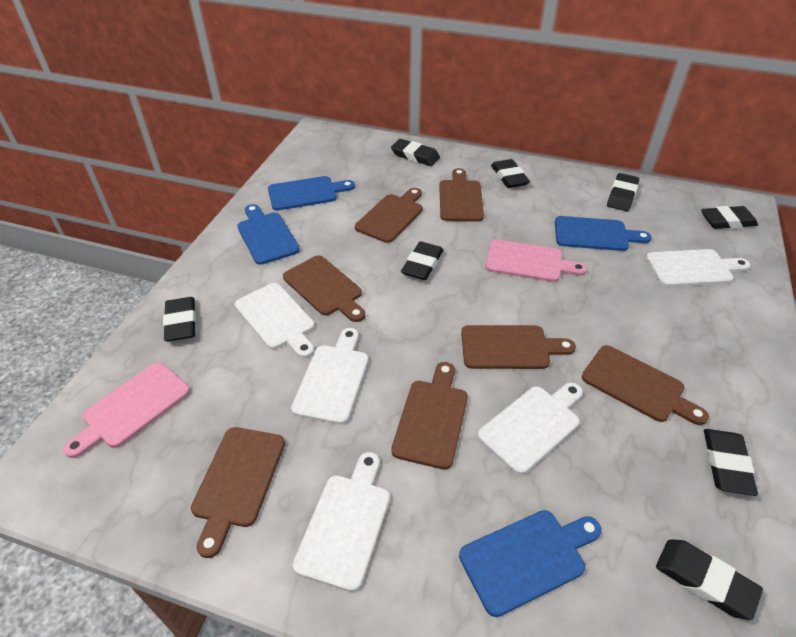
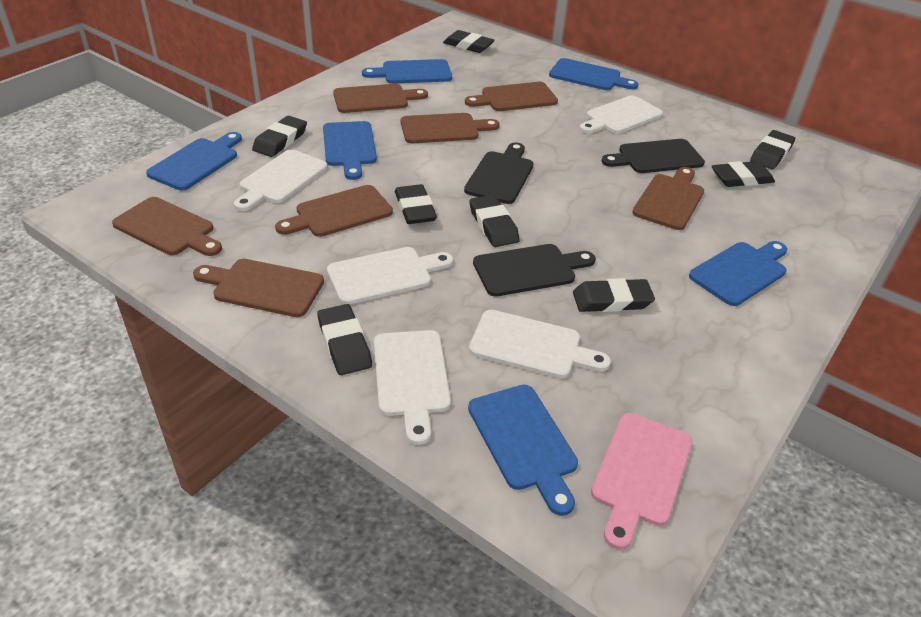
black cutting board: none = 0 -> [464,142,534,204] [473,244,596,297] [602,139,705,173] = 3
blue cutting board: [237,204,300,265] [268,176,355,211] [459,510,602,617] [555,216,651,251] = 4 -> [146,132,242,190] [323,121,377,180] [362,59,452,84] [468,385,578,516] [549,58,639,90] [689,241,787,306] = 6
pink cutting board: [63,362,190,458] [485,240,587,282] = 2 -> [591,413,692,550] = 1

